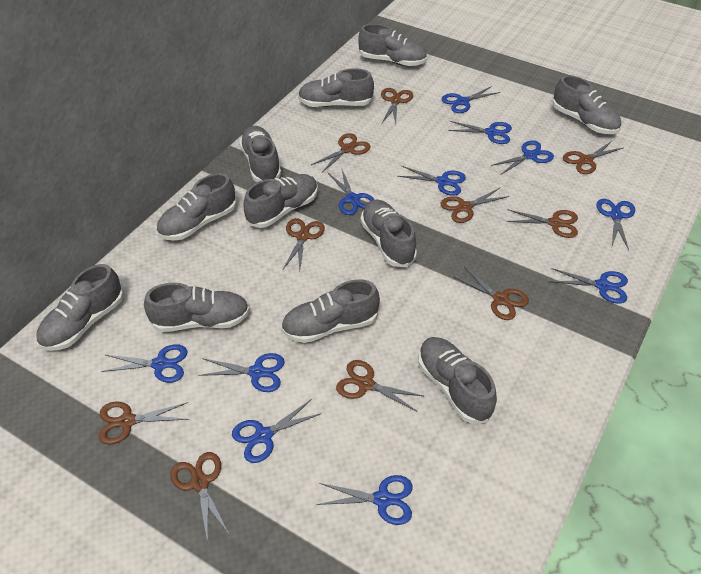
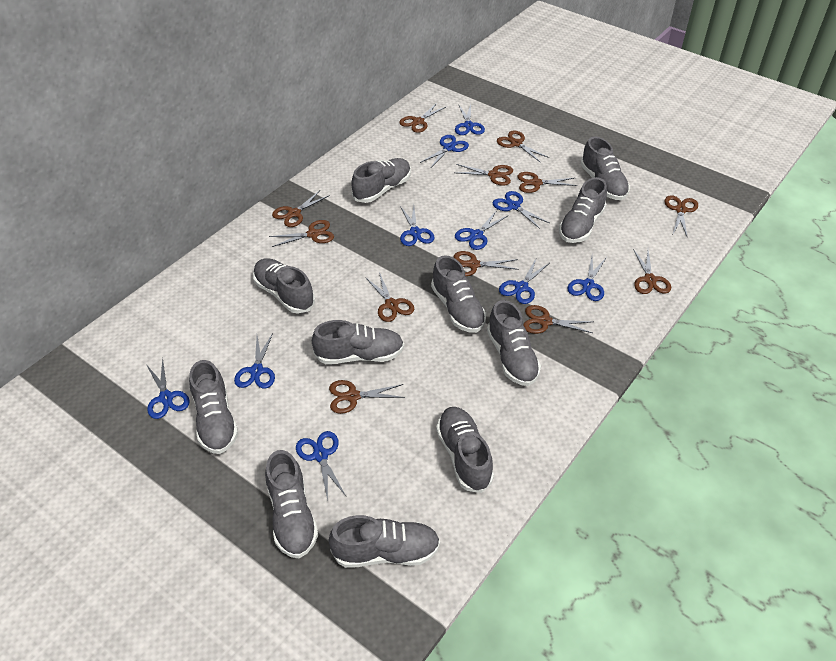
blue scissors: [101,344,188,383] [198,353,285,392] [232,399,322,463] [317,475,413,525] [327,170,375,215] [397,166,466,196] [441,86,500,113] [448,121,512,144] [491,140,554,174] [550,268,628,304] [596,199,635,250] = 11 -> [146,359,190,419] [234,333,275,388] [296,431,346,501] [400,206,435,246] [420,135,469,169] [455,104,485,135] [455,210,507,250] [493,191,549,229] [499,257,549,304] [567,257,607,301] = 10
brown scissors: [99,402,189,445] [170,452,229,544] [283,218,325,271] [311,133,370,172] [336,360,423,411] [381,88,413,124] [440,188,509,223] [453,267,529,320] [506,210,578,238] [563,140,623,174] = 10 -> [269,220,334,247] [272,191,330,227] [329,380,405,414] [365,272,414,322] [399,103,447,133] [454,251,519,276] [455,164,513,186] [497,130,549,163] [517,172,578,193] [523,305,593,334] [633,249,671,294] [665,195,698,236] = 12

